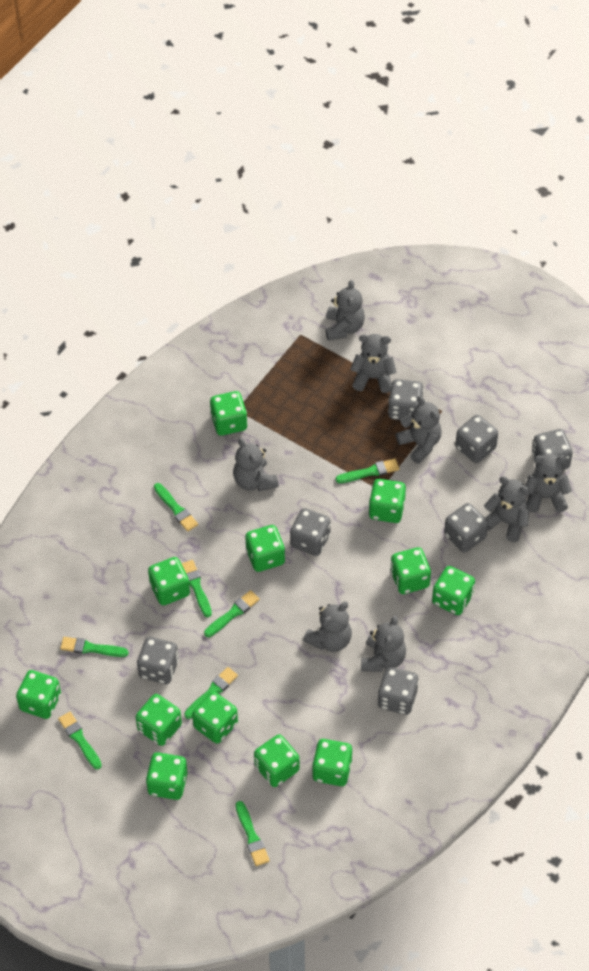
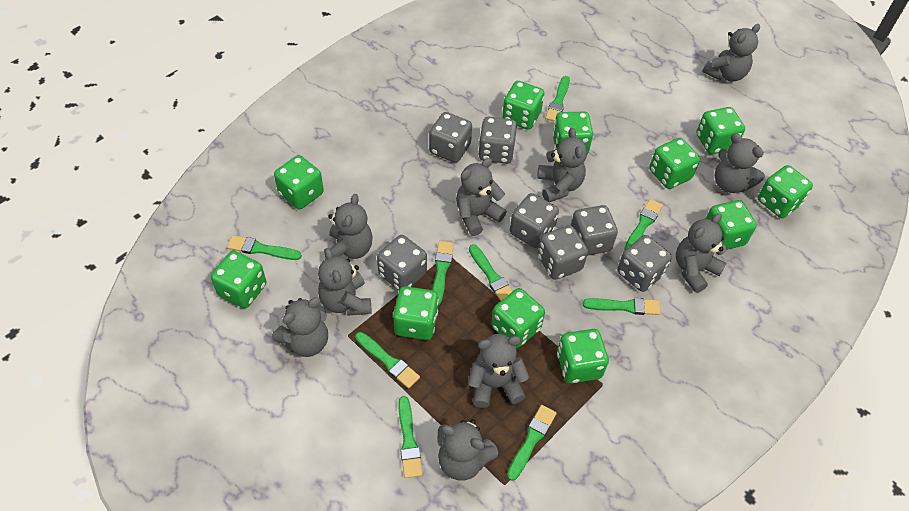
green brush: [58,712,102,769] [60,637,129,657] [154,483,198,532] [182,560,212,617] [184,667,238,719] [204,590,260,637] [236,801,270,866] [336,458,399,483] = 8 -> [227,235,302,260] [355,332,420,388] [398,396,423,478] [432,241,454,306] [469,244,513,301] [507,405,556,481] [545,76,570,122] [583,298,660,315] [624,199,663,250] = 9
green dice: [16,670,61,719] [136,694,182,746] [146,752,188,800] [148,557,190,605] [192,691,238,744] [210,391,247,436] [245,525,285,572] [254,734,300,787] [312,739,352,786] [369,479,406,523] [391,547,431,594] [432,566,475,615] = 12 -> [211,251,266,308] [274,155,324,209] [393,286,439,340] [491,288,545,348] [502,81,544,130] [553,112,593,154] [557,329,609,384] [650,138,700,189] [696,107,745,154] [706,200,757,250] [758,165,813,218] = 11
grey teddy bear: [233,438,279,491] [303,601,352,652] [325,280,365,340] [350,334,397,393] [361,615,406,672] [396,396,442,464] [484,476,530,542] [525,453,572,513] = 8 -> [272,297,328,357] [318,248,372,316] [324,194,373,260] [437,419,498,480] [456,158,507,236] [468,334,529,408] [537,128,587,202] [676,213,727,293] [702,24,760,82] [715,133,765,193] = 10

